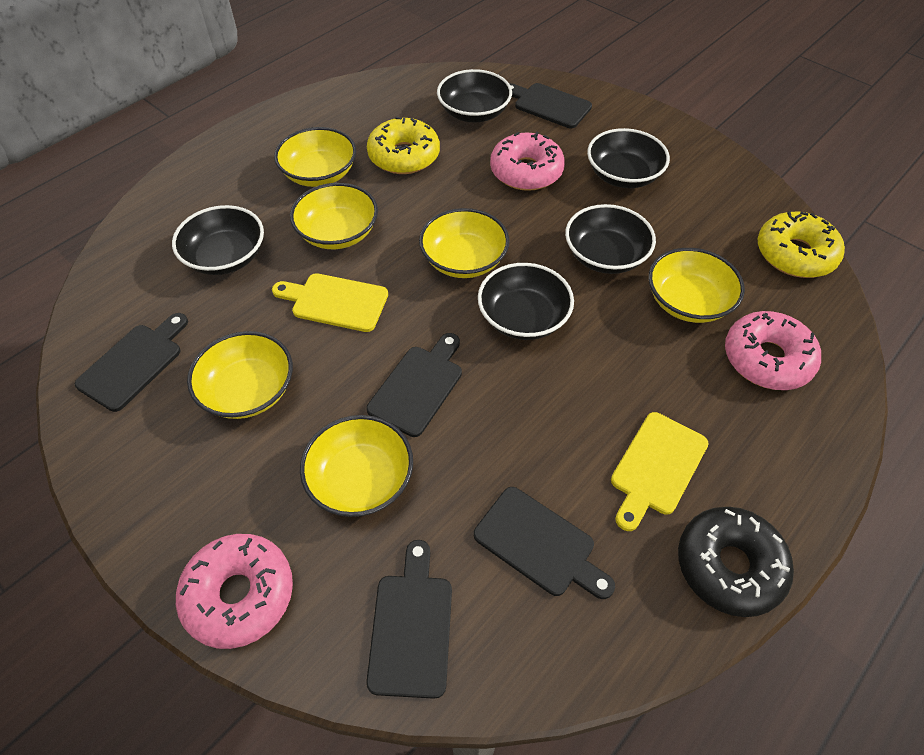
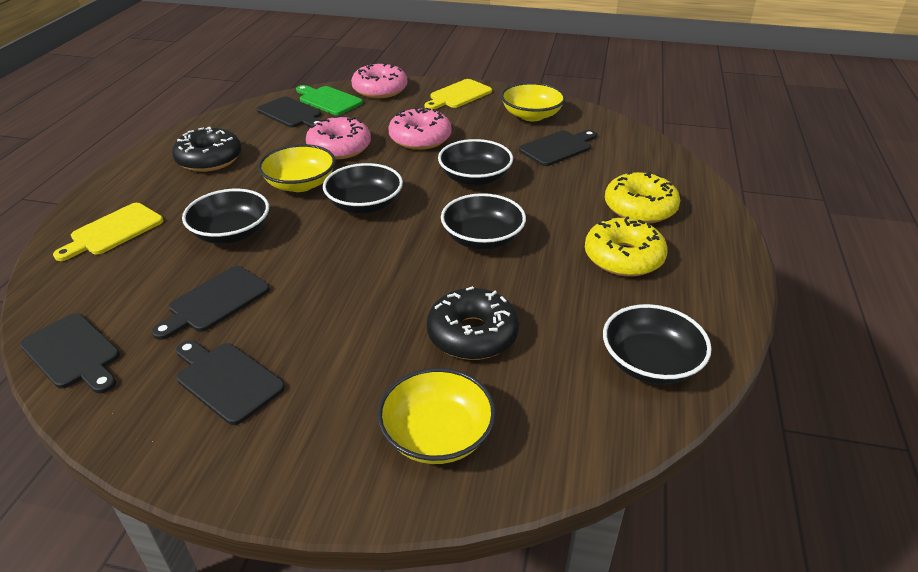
black donut: [678,507,794,617] = 1 -> [172,127,242,172] [427,286,519,360] = 2
green cutting board: none = 0 -> [296,85,363,115] = 1
yellow bowl: [187,331,293,419] [274,127,356,187] [290,183,378,249] [300,415,413,517] [419,208,509,278] [648,248,745,323] = 6 -> [258,144,336,192] [377,368,496,464] [501,82,566,121] = 3

